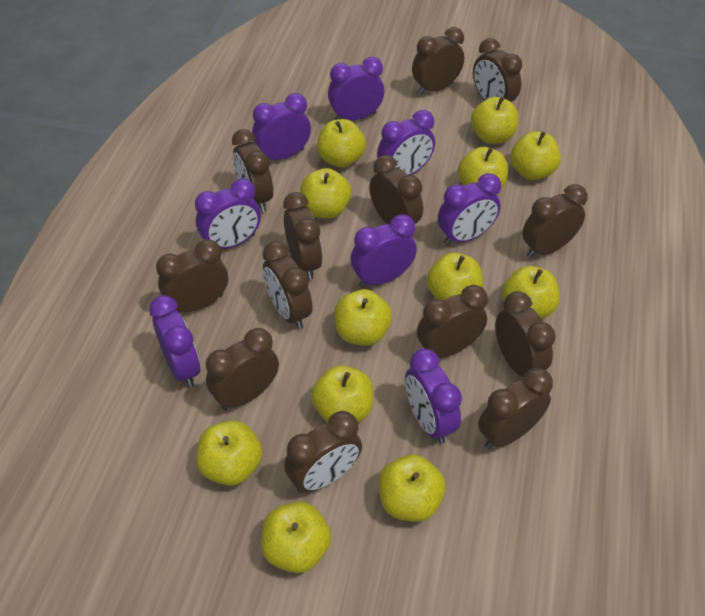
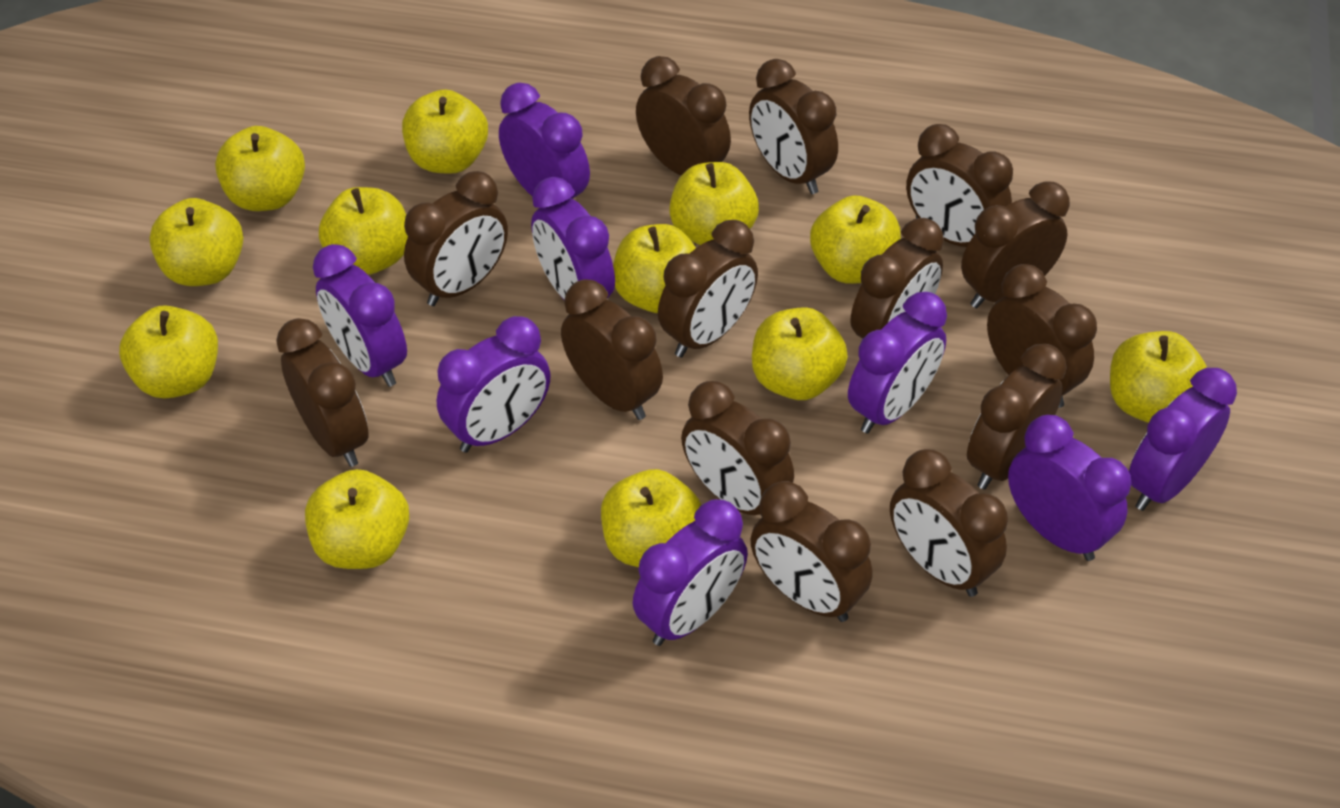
brown clock: [156,239,228,312] [206,328,279,410] [232,129,273,212] [263,241,313,329] [284,192,322,280] [284,411,362,493] [369,155,423,224] [412,27,464,95] [417,285,488,358] [473,38,522,102] [478,368,553,449] [495,291,556,377] [522,184,588,258] = 13 -> [276,318,369,467] [404,171,508,306] [561,280,663,420] [636,56,731,175] [658,220,758,357] [681,381,794,516] [749,59,838,194] [750,481,873,622] [850,218,944,339] [890,449,1008,597] [906,124,1013,247] [961,181,1070,308] [967,344,1067,490] [987,264,1097,408] = 14

